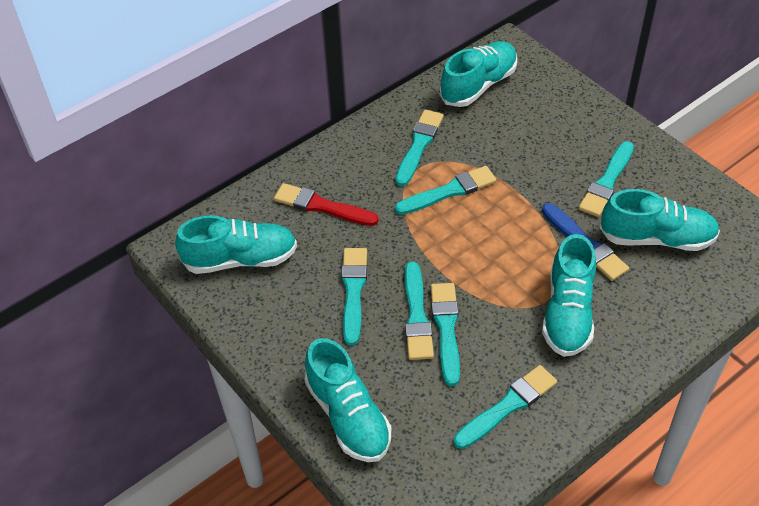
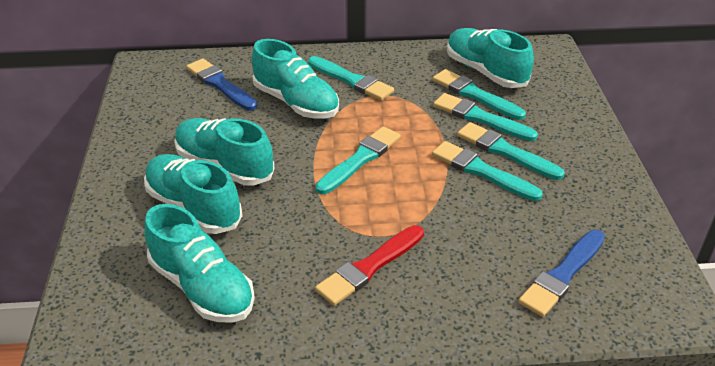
blue brush: [542,203,629,281] = 1 -> [186,58,257,111] [518,230,605,317] = 2
turquoise brush: [341,248,367,345] [395,109,444,186] [395,166,497,215] [405,262,434,360] [430,283,460,386] [454,365,557,449] [578,141,634,217] = 7 -> [308,56,394,101] [315,126,401,194] [432,69,526,120] [432,141,543,201] [433,93,538,141] [457,122,565,180] = 6

